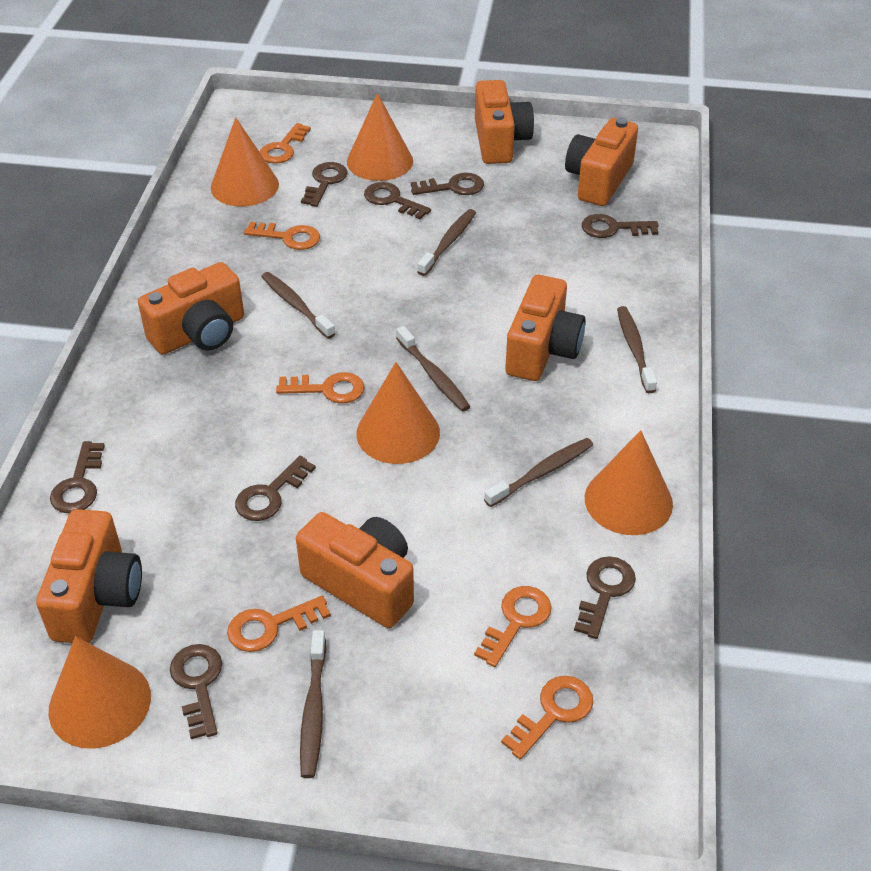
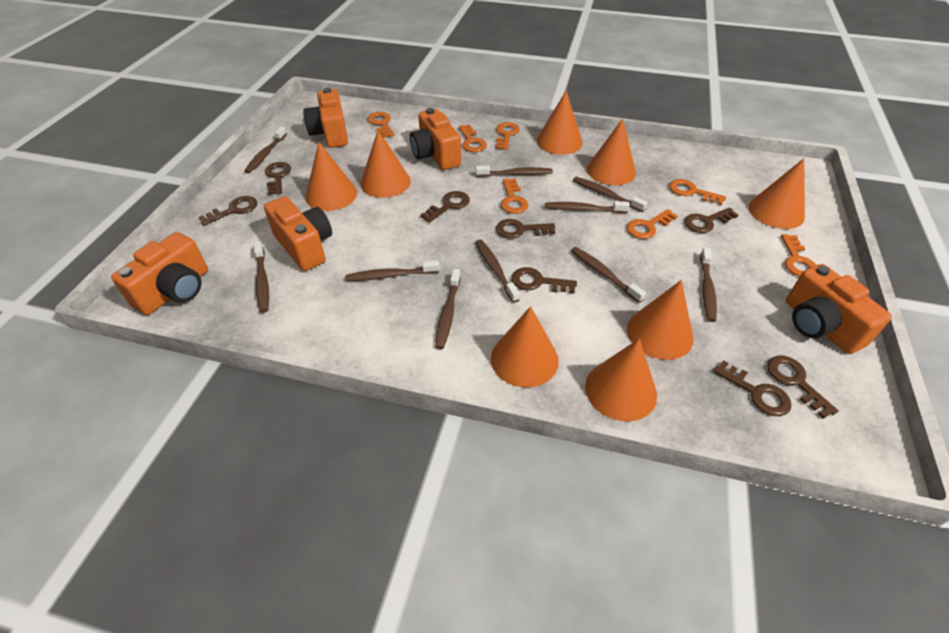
brown toothbrush: [261,272,336,339] [300,630,326,778] [396,326,471,412] [418,209,476,276] [484,438,593,507] [617,306,657,393] = 6 -> [244,126,287,174] [254,241,269,313] [346,260,440,281] [435,269,461,349] [476,165,553,177] [476,239,520,303] [545,201,630,213] [571,247,646,303] [573,177,648,212] [700,247,717,322] = 10
orange camera: [36,509,142,643] [138,262,244,355] [296,512,414,628] [475,80,534,164] [505,275,586,381] [565,118,638,206] = 6 -> [111,232,208,315] [264,196,332,271] [303,88,348,148] [410,108,461,170] [786,264,892,354] = 5
orange cone: [49,636,151,749] [211,117,279,206] [347,93,413,181] [356,362,440,464] [585,430,673,535] = 5 -> [305,142,357,211] [360,130,411,198] [491,306,559,388] [537,91,583,155] [585,339,657,422] [587,118,636,185] [627,280,694,360] [749,158,805,229] = 8
orange key: [227,595,331,652] [244,222,320,250] [260,123,311,164] [276,372,365,403] [474,586,552,667] [501,676,593,760] = 6 -> [368,112,395,138] [459,124,487,152] [496,122,520,150] [501,179,528,214] [627,209,678,239] [669,179,726,205] [781,234,816,277] = 7

